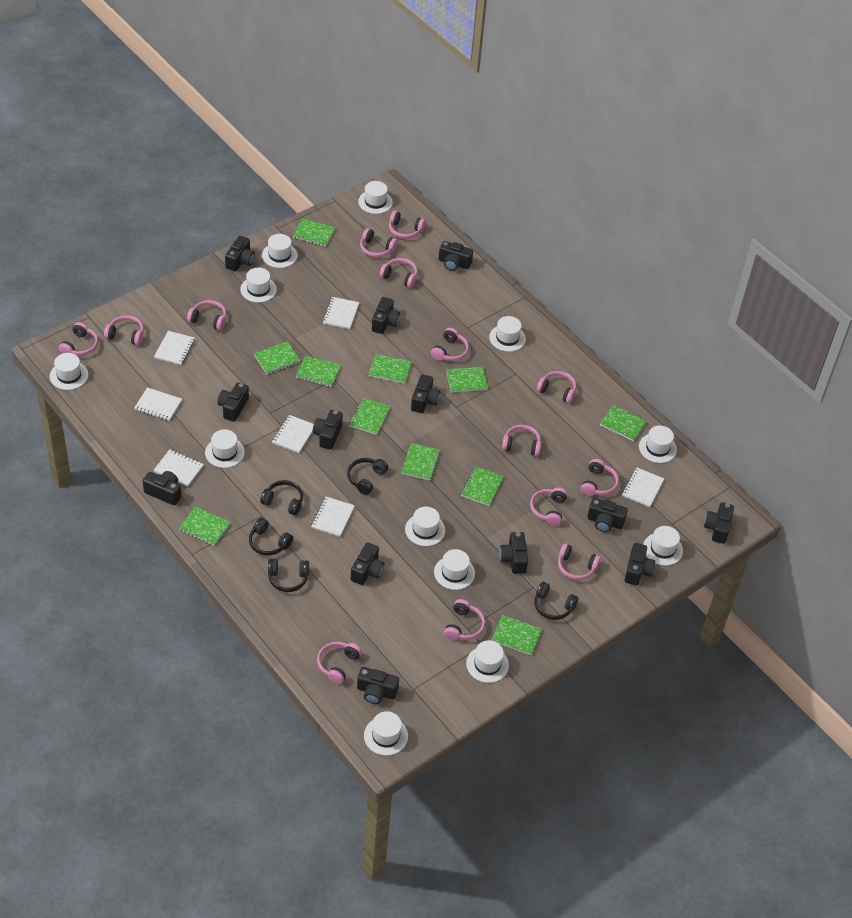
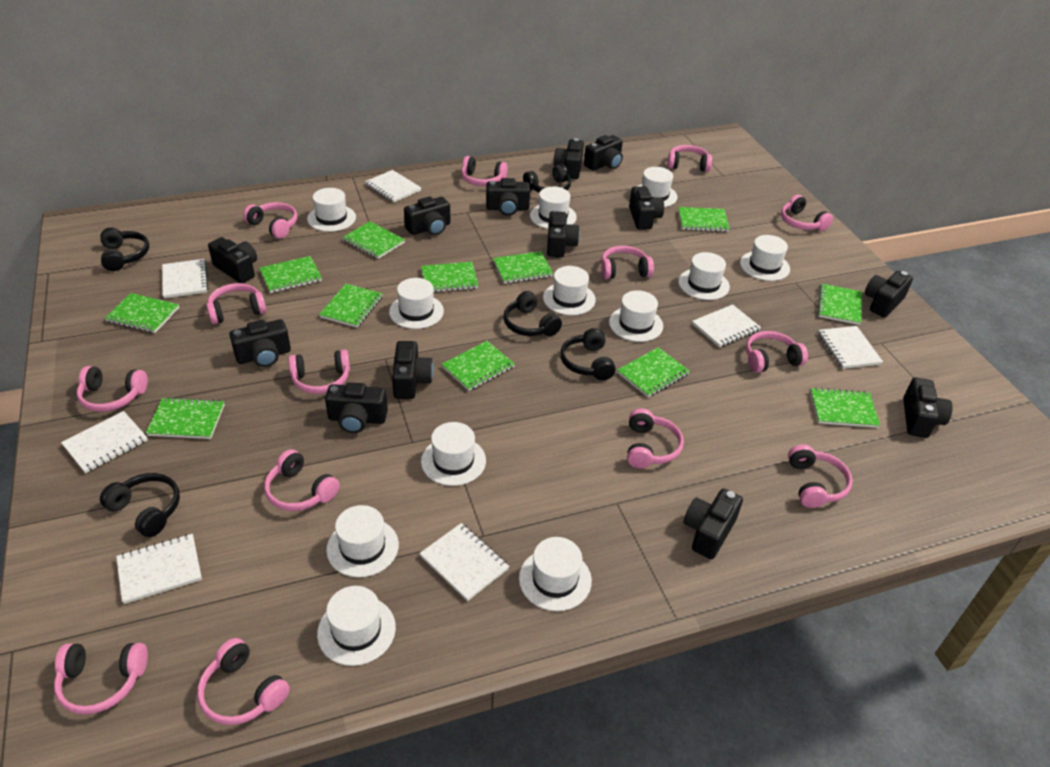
green notebook: [179,506,230,546] [254,341,300,374] [293,219,335,247] [296,356,341,387] [349,398,391,435] [369,354,412,384] [401,443,440,480] [446,366,488,393] [461,466,504,506] [492,615,542,655] [600,405,647,441] = 11 -> [105,293,179,333] [146,397,225,439] [259,256,322,293] [319,284,383,328] [342,221,405,259] [421,262,478,292] [442,341,515,391] [493,251,553,284] [617,347,690,397] [678,207,730,232] [810,388,880,428] [818,284,862,325] = 12

